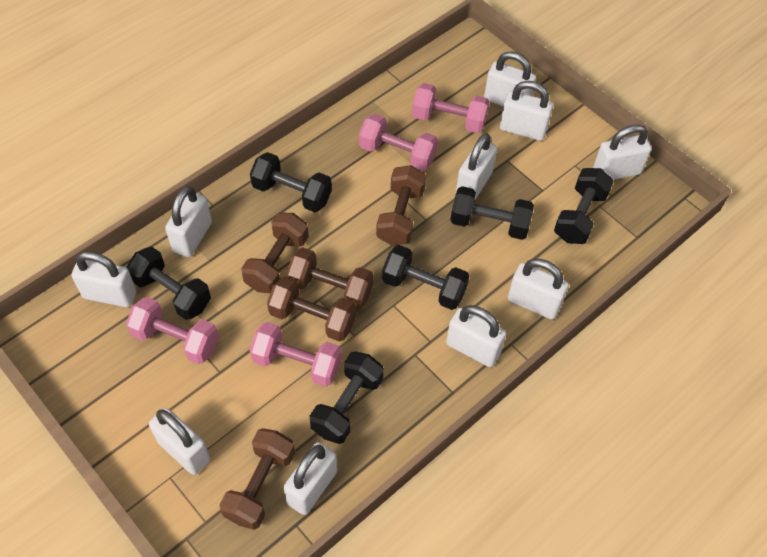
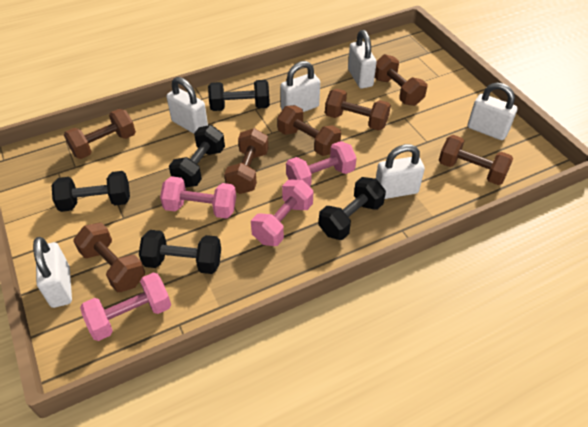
black dumbbell: [126,246,211,320] [250,152,332,212] [310,351,384,444] [382,245,469,310] [450,186,534,240] [554,168,614,244] = 6 -> [51,171,130,212] [139,230,221,274] [169,125,225,187] [208,80,270,111] [319,177,386,240] = 5
brown dumbbell: [220,428,295,530] [241,212,309,293] [267,276,356,342] [286,247,374,310] [376,165,426,245] = 5 -> [64,109,136,159] [73,223,145,292] [224,128,268,194] [277,105,341,156] [325,88,391,131] [375,54,427,106] [439,135,513,185] = 7
white padlock: [71,251,136,307] [149,408,210,475] [165,186,212,257] [284,442,337,515] [446,305,506,367] [456,133,497,201] [484,51,536,106] [500,81,553,141] [508,258,569,319] [593,124,652,180] = 10 -> [33,237,72,308] [166,77,208,134] [280,61,320,112] [348,30,377,89] [376,144,425,199] [468,83,517,140] = 6

